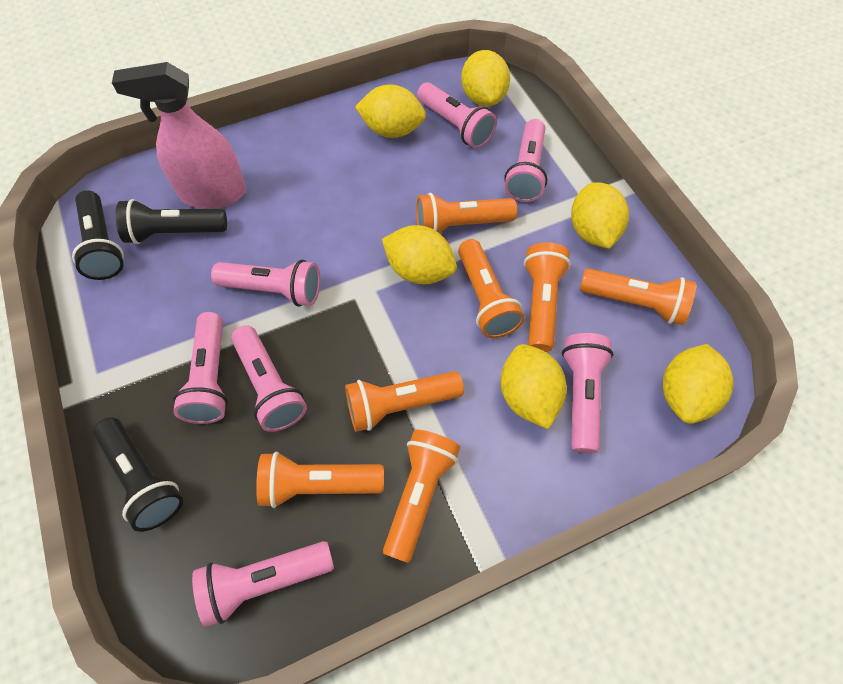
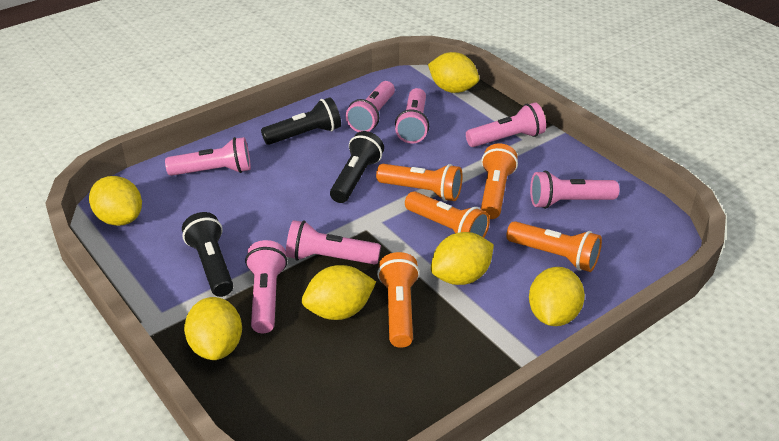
orange flashlight: [256,452,384,508] [345,371,464,432] [383,430,460,563] [416,193,517,233] [458,239,525,338] [524,242,571,352] [580,268,696,325] = 7 -> [376,164,462,201] [377,252,420,348] [405,191,490,238] [481,143,518,219] [506,221,602,272] = 5
pink spray bottle: [112,62,246,209] = 1 -> none = 0

